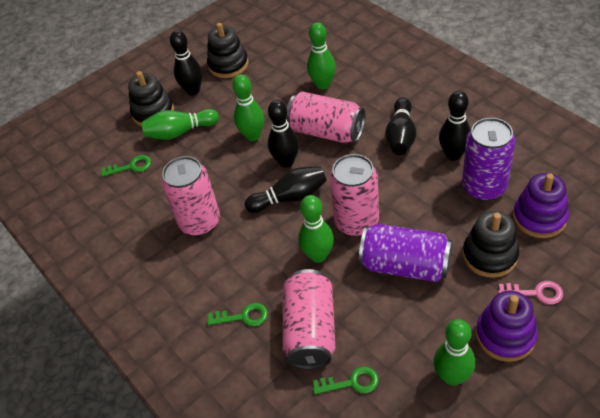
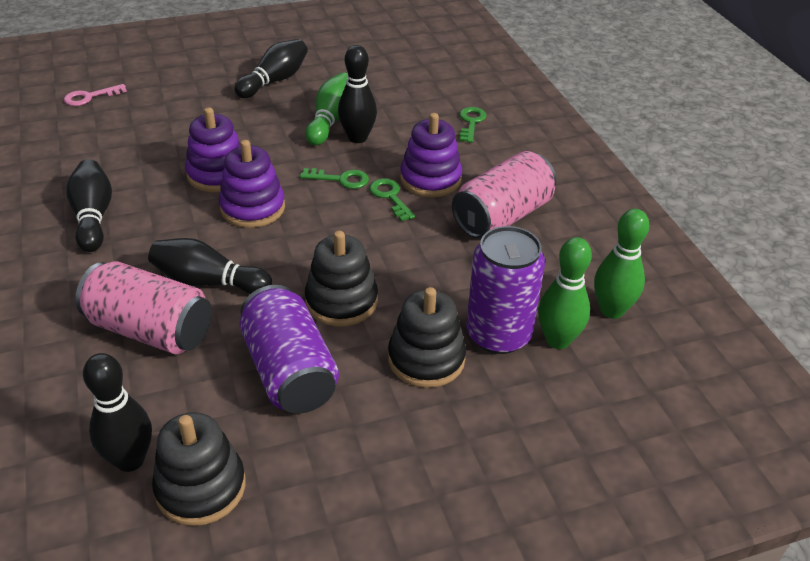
green bowling pin: [141,109,219,140] [232,74,264,141] [298,195,334,263] [307,22,336,89] [433,319,475,386] = 5 -> [305,73,348,146] [538,237,592,349] [594,209,649,319] = 3
pink can: [161,156,220,236] [283,269,335,369] [286,91,365,143] [329,154,379,236] = 4 -> [75,261,212,354] [452,151,556,238] = 2
purple stacking toy: [476,291,538,362] [513,173,569,238] = 2 -> [185,107,240,192] [219,140,285,228] [400,113,462,197] = 3

